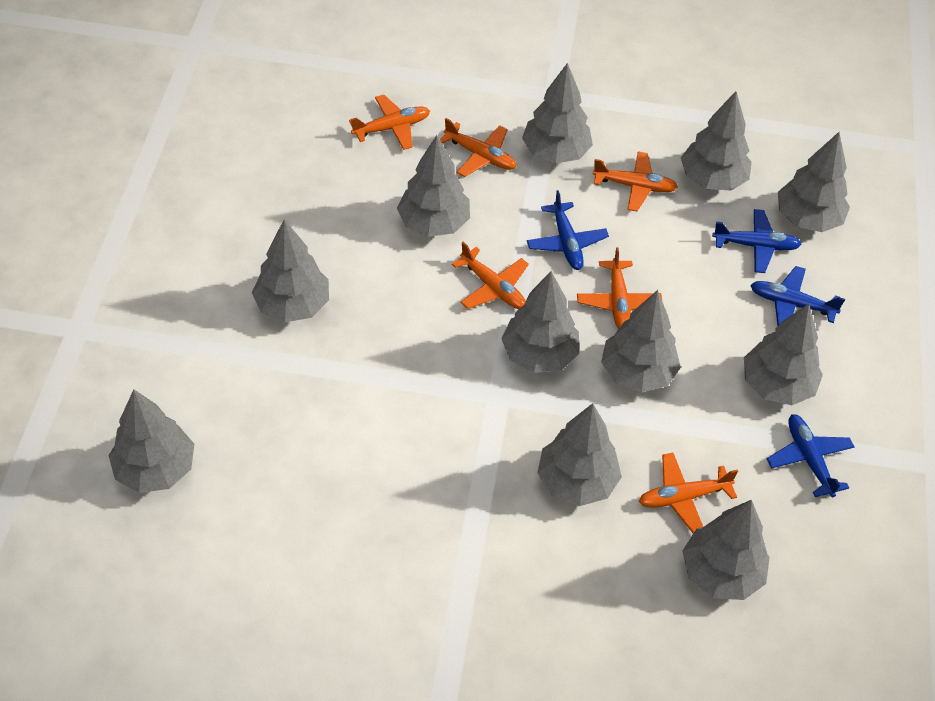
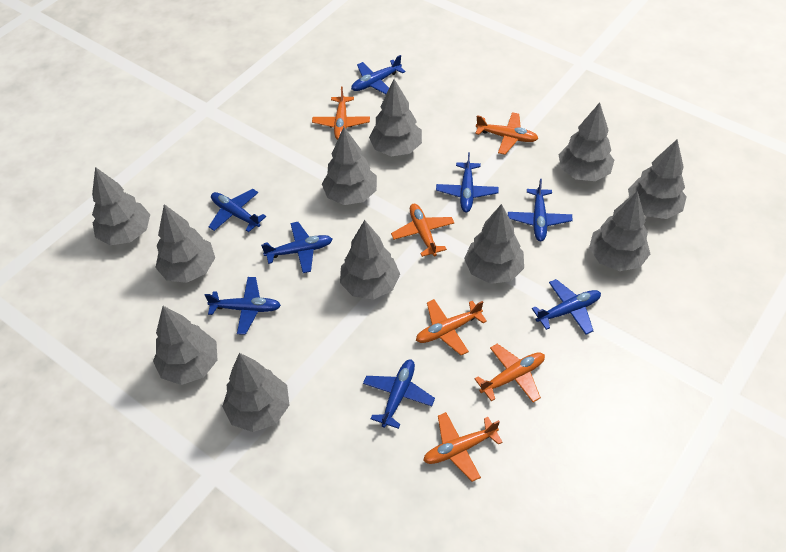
blue plane: [527,190,609,270] [712,209,801,273] [750,266,845,326] [767,414,855,497] = 4 -> [205,277,281,335] [209,189,266,232] [261,222,332,273] [351,55,406,94] [363,359,435,429] [436,152,499,212] [508,179,573,241] [532,279,601,335] = 8

